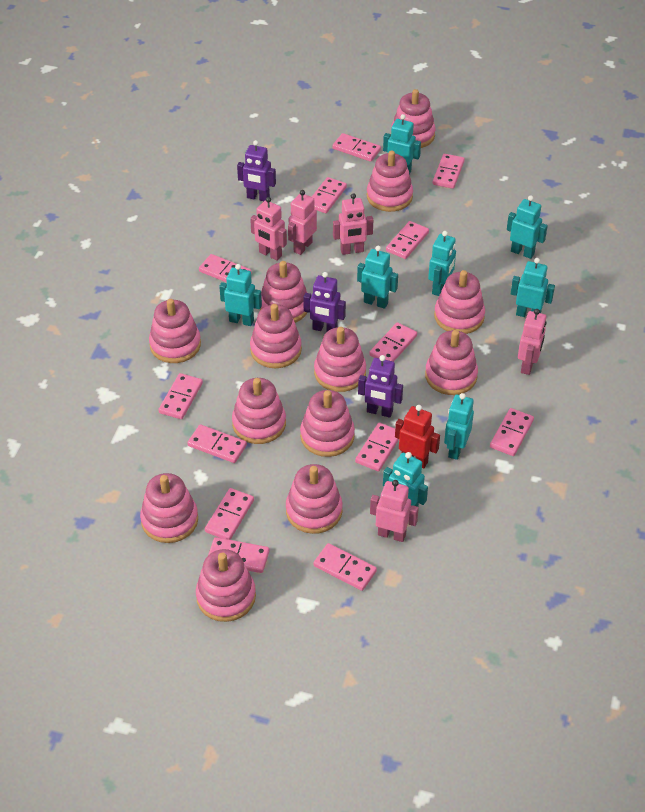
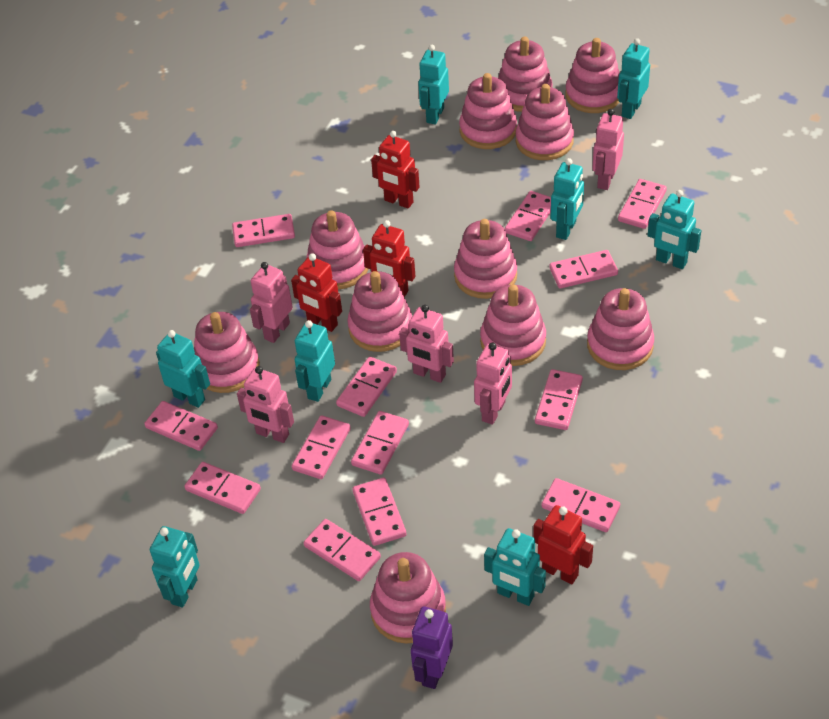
pink stacking toy: [140,473,198,543] [149,299,201,363] [196,549,256,622] [232,378,286,444] [250,304,302,368] [260,261,308,323] [286,464,342,534] [300,390,355,457] [314,327,366,392] [367,151,413,212] [391,89,436,148] [425,330,478,395] [434,270,485,334] = 13 -> [194,312,260,393] [306,210,368,290] [347,271,412,352] [370,552,446,644] [454,219,517,299] [459,73,517,149] [480,285,546,366] [498,36,553,112] [516,84,574,160] [565,38,620,113] [587,288,654,370] = 11
purple robot: [237,140,276,201] [303,272,346,332] [358,355,403,418] = 3 -> [411,607,453,689] = 1
red robot: [395,405,440,468] = 1 -> [291,253,342,332] [363,220,415,297] [371,131,420,209] [533,505,593,584] = 4

